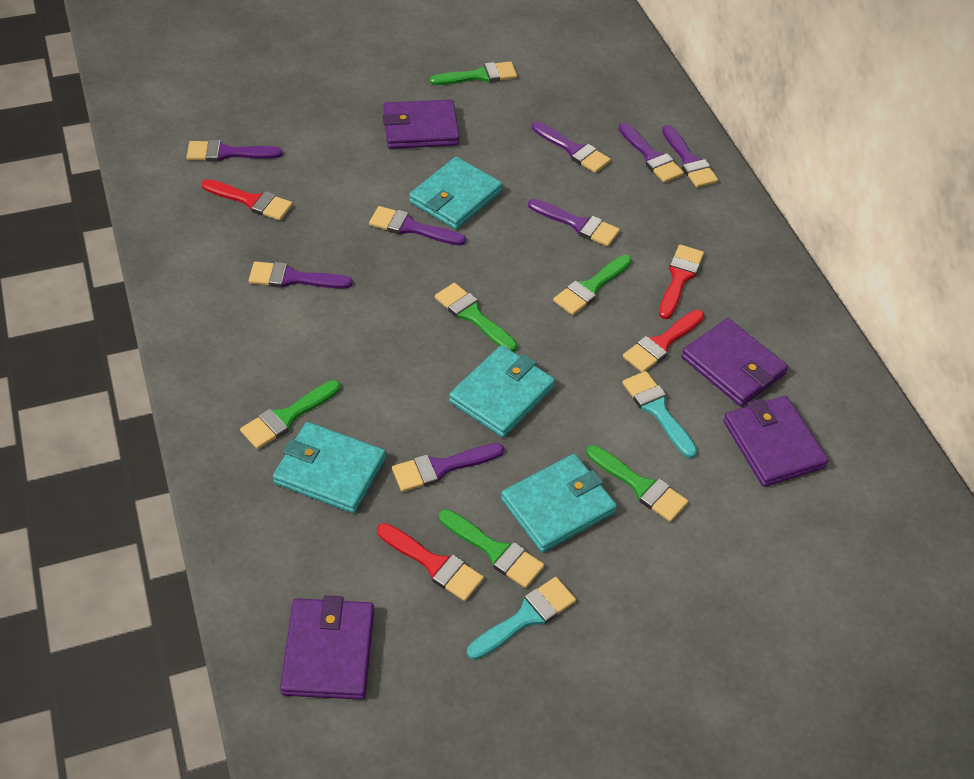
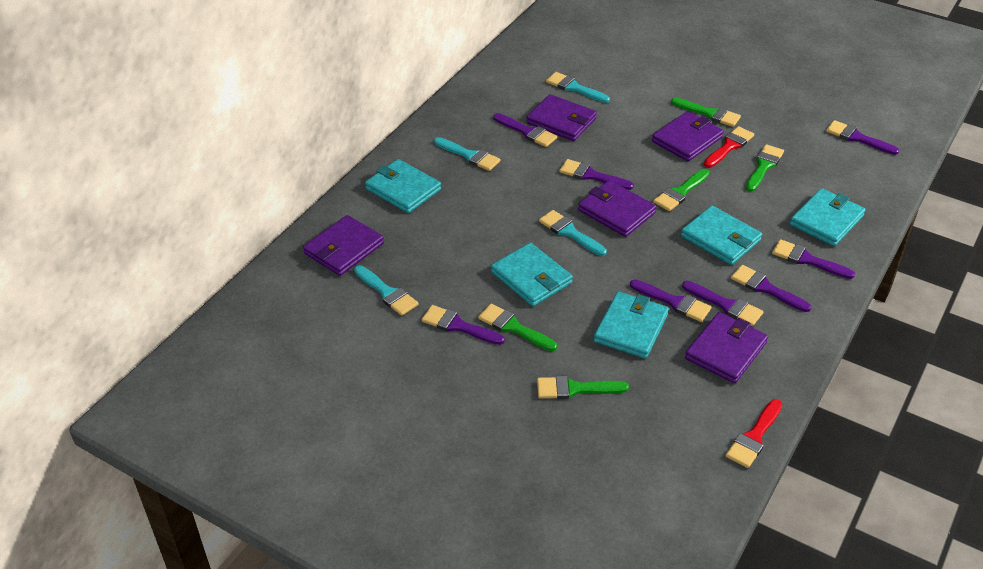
green brush: [240,380,341,449] [430,61,517,85] [435,283,517,352] [439,509,544,588] [553,255,632,315] [586,445,688,522] = 6 -> [478,303,557,351] [537,376,629,399] [653,169,710,211] [671,98,741,127] [746,144,784,192] = 5
purple wallet: [280,596,374,700] [383,100,460,149] [681,318,788,407] [723,396,828,487] = 4 -> [303,215,384,276] [526,94,597,141] [578,180,656,237] [652,111,724,161] [685,312,768,383] = 5
red brush: [201,179,293,221] [377,523,484,601] [623,310,704,372] [659,245,704,319] = 4 -> [704,126,754,168] [726,399,782,468] = 2
turquoise brush: [467,577,576,660] [622,371,697,458] = 2 -> [354,265,418,316] [434,137,501,171] [539,210,607,256] [546,72,610,103] = 4
turquoise wallet: [273,422,386,513] [409,157,503,230] [449,345,555,437] [501,454,617,552] = 4 -> [365,159,441,213] [491,243,573,306] [594,292,669,359] [681,206,762,265] [790,188,866,246] = 5

